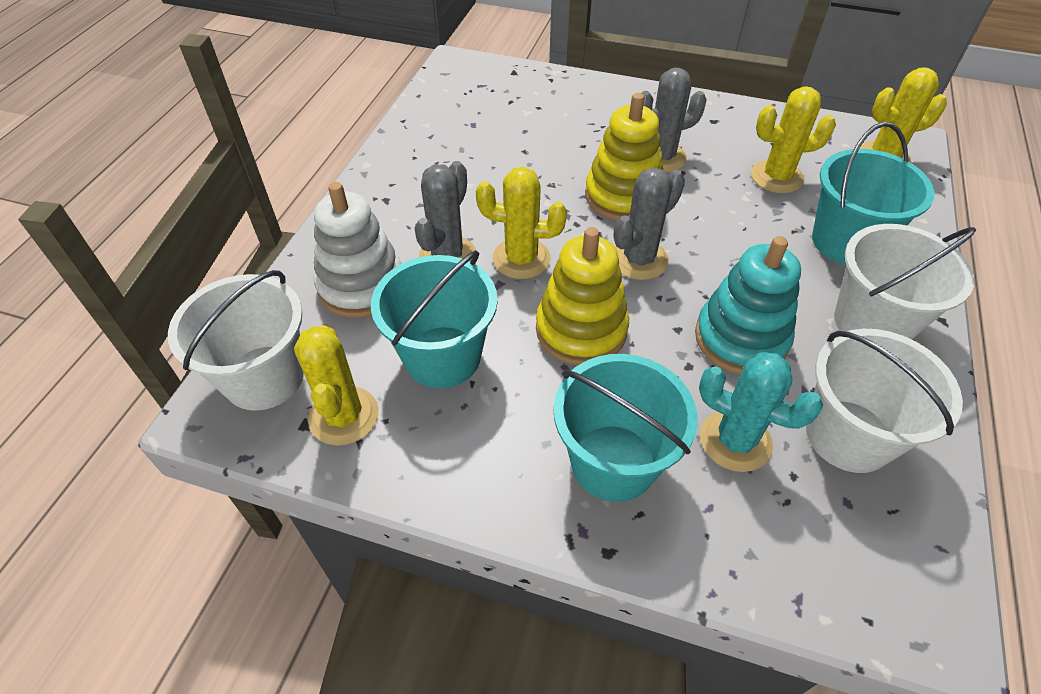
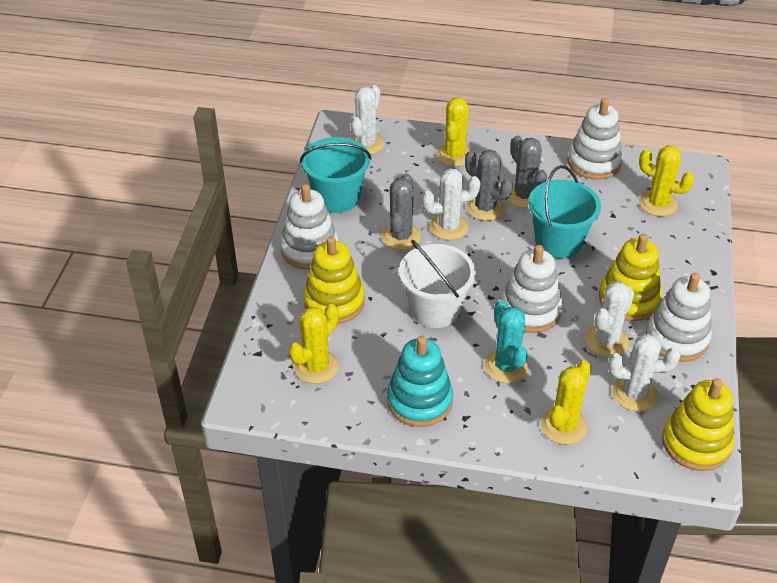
turquoise bucket: [371,250,498,388] [553,354,698,502] [812,122,935,265] = 3 -> [300,137,371,213] [528,165,601,259] = 2
white bucket: [168,270,304,411] [806,329,963,473] [834,224,976,339] = 3 -> [399,240,476,328] = 1
white cactus: none = 0 -> [350,85,385,155] [422,168,480,240] [585,281,634,357] [608,334,680,411] = 4
white stacking toy: [314,182,402,318] = 1 -> [280,184,338,270] [501,245,562,333] [568,98,623,180] [646,273,712,362] = 4
yellow stacking toy: [536,227,629,365] [585,93,663,220] = 2 -> [304,236,365,324] [599,234,662,321] [662,378,734,471] = 3

